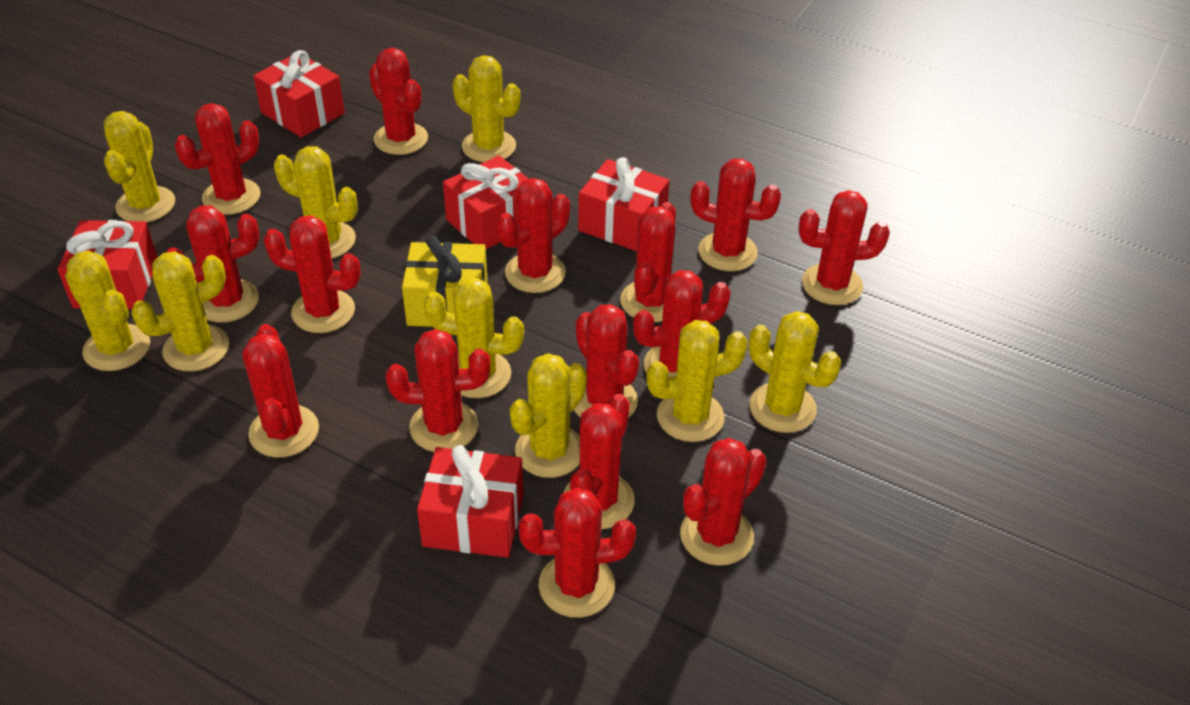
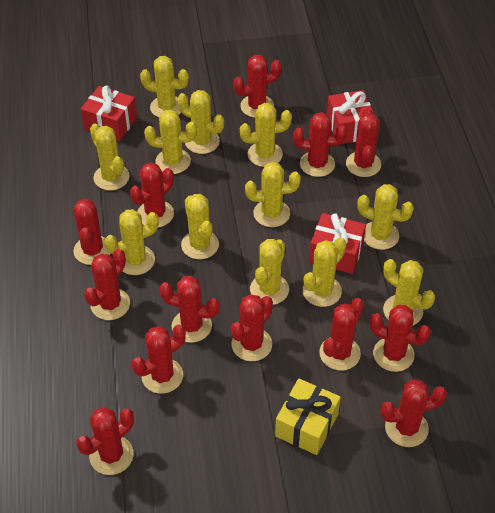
red cactus: [166,205,259,322] [175,103,261,215] [242,324,319,458] [264,215,361,333] [369,48,428,155] [386,329,490,452] [497,178,570,293] [518,488,636,618] [563,394,635,529] [574,304,639,417] [620,202,676,322] [633,270,731,378] [680,438,766,566] [690,159,781,271] [799,190,890,305] = 15 -> [73,199,111,265] [76,407,134,475] [84,249,130,320] [130,162,174,228] [132,325,186,394] [159,276,220,343] [231,294,273,361] [233,55,282,118] [293,112,347,177] [319,298,364,371] [346,108,381,177] [369,305,431,372] [380,380,447,447] = 13
red gift: [57,220,158,309] [253,50,345,137] [417,445,523,558] [443,156,529,249] [578,157,670,251] = 5 -> [81,86,137,141] [309,213,366,274] [327,90,374,144] = 3
yellow cactus: [65,251,150,371] [104,111,175,222] [131,251,229,371] [274,146,358,259] [424,278,524,398] [453,55,520,162] [510,353,587,478] [646,320,748,442] [749,311,841,433] = 9 -> [90,124,129,190] [105,209,159,275] [140,56,189,117] [144,110,197,174] [177,90,224,154] [181,194,219,259] [240,103,292,167] [245,162,301,227] [250,239,289,305] [303,237,346,307] [357,184,414,250] [383,259,435,325] = 12

